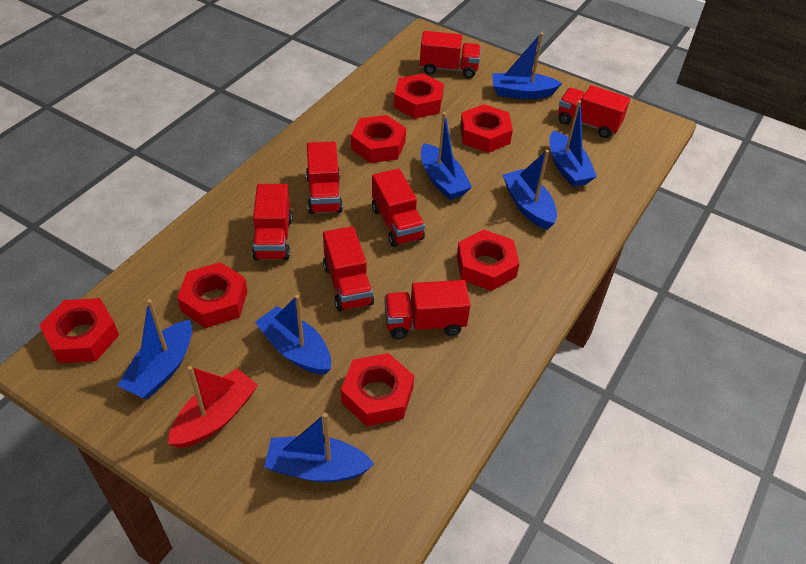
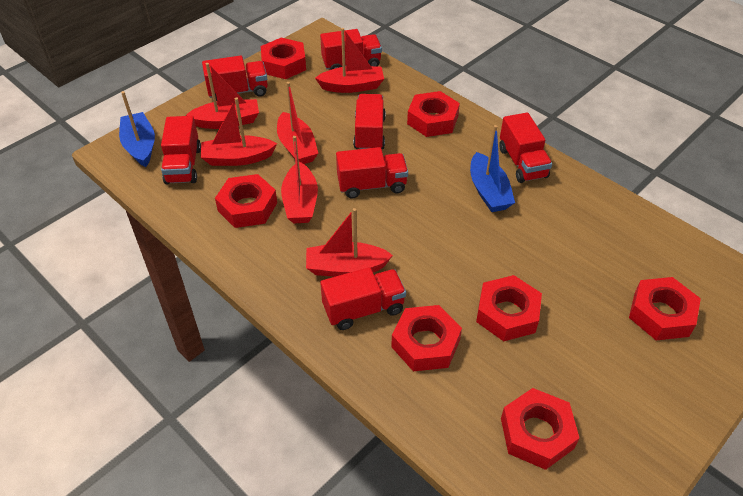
blue boat: [117,299,192,399] [255,295,331,375] [264,413,374,482] [421,112,472,200] [492,32,562,99] [503,150,557,230] [550,100,597,187] = 7 -> [119,91,155,167] [470,125,515,212] = 2
red boat: [168,366,258,448] = 1 -> [186,63,259,129] [201,97,277,166] [277,82,319,164] [281,136,318,223] [306,208,393,277] [315,28,384,93] = 6

